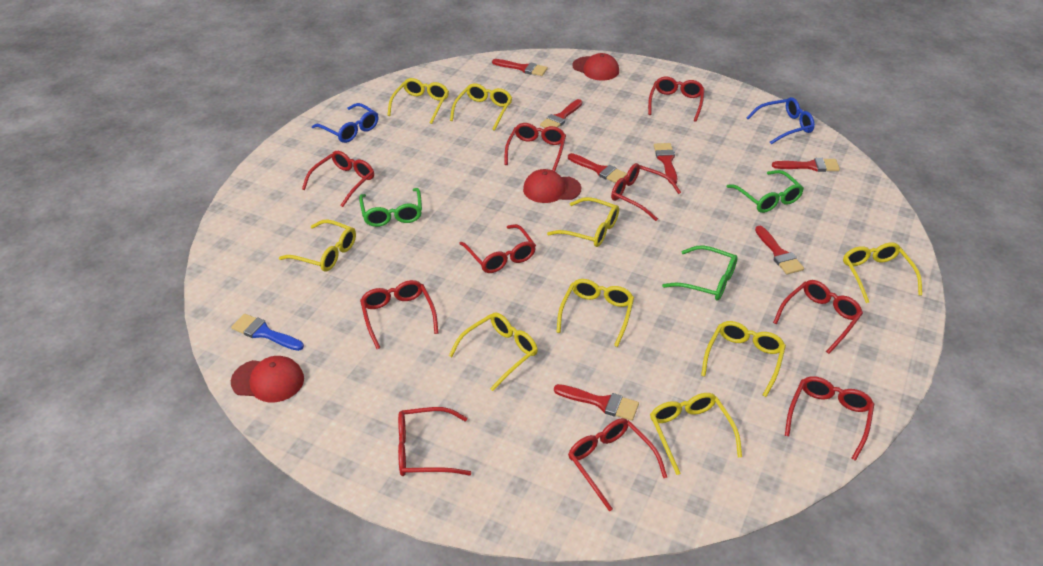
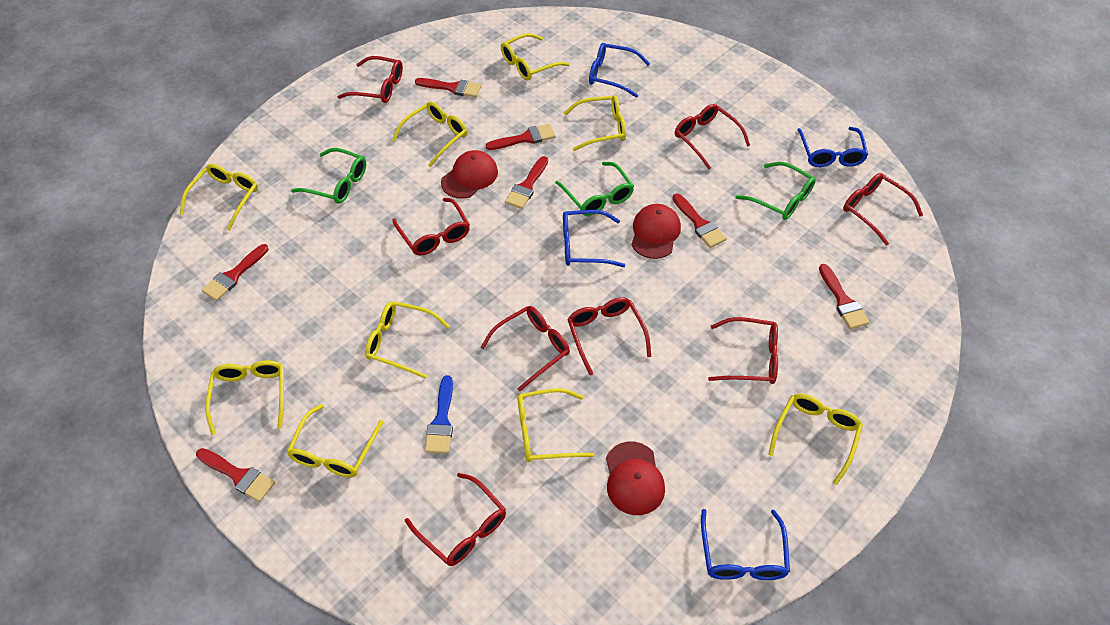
blue glasses: [312,103,378,143] [746,97,815,144] = 2 -> [563,210,625,267] [589,43,650,98] [701,509,790,580] [797,127,868,167] = 4
red glasses: [302,151,374,207] [360,280,439,349] [398,407,471,476] [459,224,536,273] [505,123,566,171] [568,418,667,511] [611,163,681,221] [648,77,705,122] [773,280,863,354] [785,376,874,461] = 10 -> [338,56,403,103] [392,198,470,256] [405,473,506,566] [480,306,570,391] [567,297,651,375] [675,104,750,169] [708,317,778,384] [843,173,923,246] = 8

